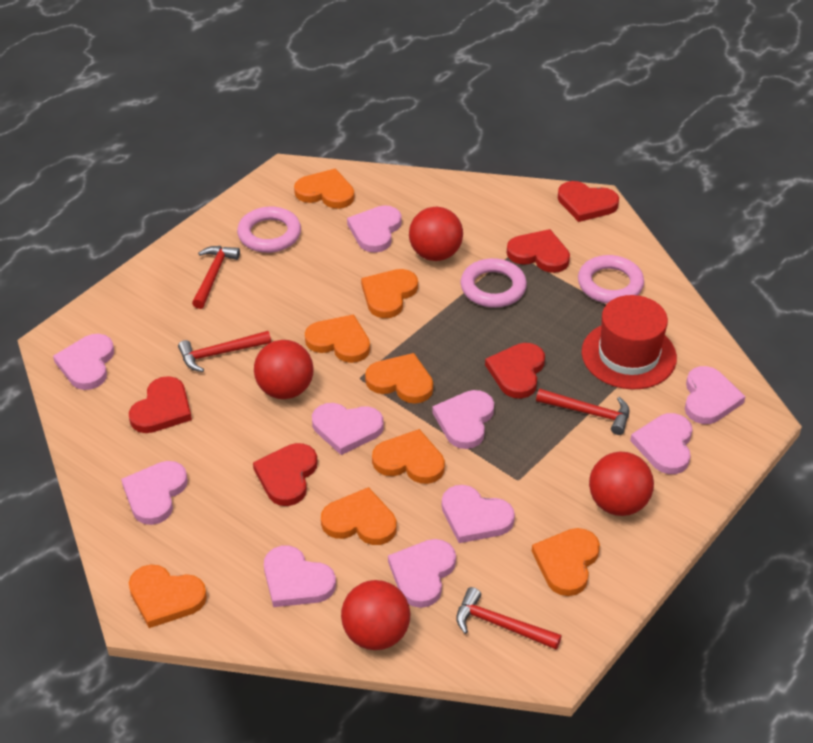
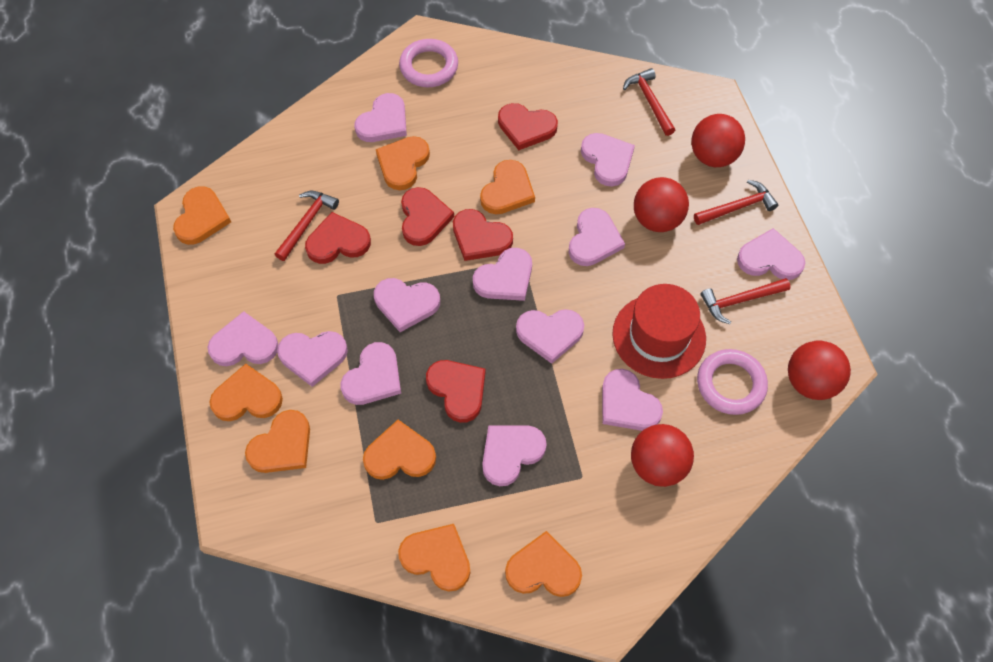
pink heart: [53,334,114,390] [121,461,188,525] [264,545,336,607] [312,403,384,455] [347,205,402,253] [388,539,456,608] [432,390,494,449] [442,485,515,543] [630,413,693,474] [685,366,746,424] = 10 -> [207,311,278,366] [277,331,348,387] [341,342,401,405] [354,93,407,142] [374,278,440,332] [473,248,532,301] [482,425,547,486] [516,309,584,364] [569,208,625,266] [581,133,635,187] [602,369,663,431] [737,228,805,280] = 12
pink ring: [237,206,301,253] [460,258,527,308] [578,255,644,304] = 3 -> [399,39,458,87] [697,349,768,415] = 2

